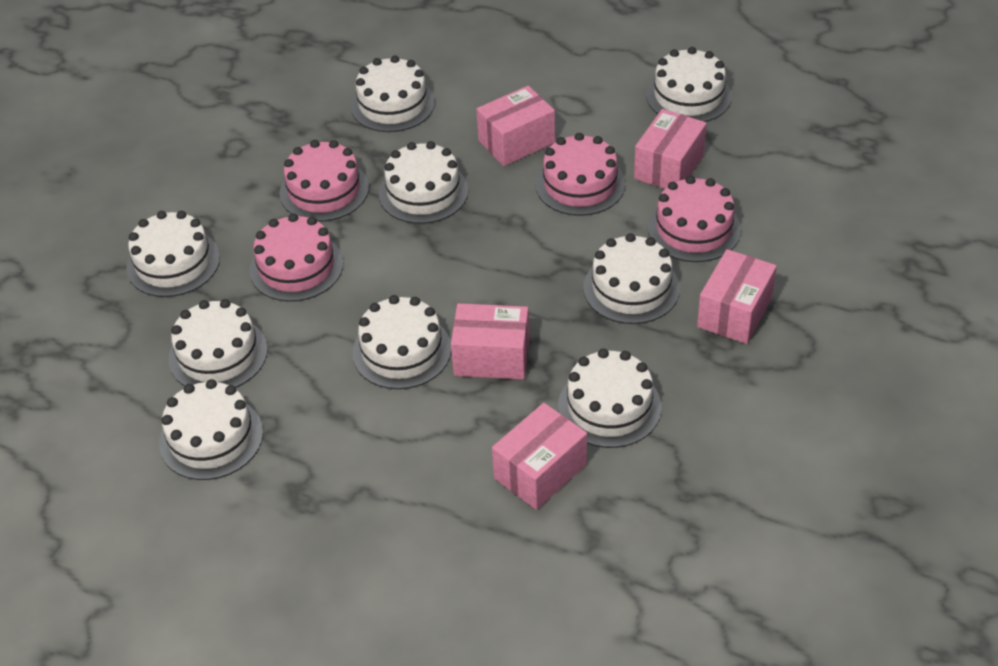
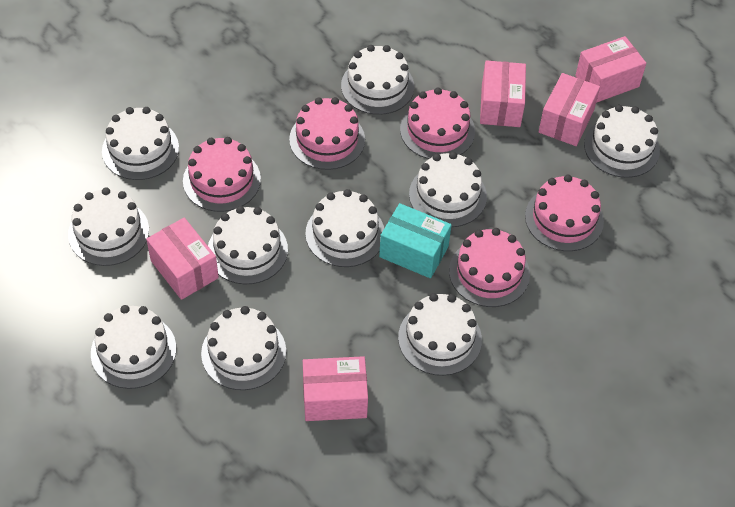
pink cake: [250,213,343,302] [280,140,369,222] [535,133,625,216] [647,176,741,262] = 4 -> [183,137,261,212] [289,97,365,170] [400,88,475,159] [449,228,530,307] [525,175,604,251] = 5
turquoise box: none = 0 -> [379,203,451,278] = 1
white cake: [126,211,220,297] [159,379,263,480] [168,299,268,388] [351,55,435,132] [352,295,451,389] [379,141,468,224] [558,349,662,448] [583,233,680,324] [646,47,732,122] = 9 -> [68,187,149,266] [91,305,176,389] [102,107,179,180] [201,306,286,390] [208,206,288,284] [305,189,384,267] [341,45,414,115] [398,293,482,376] [409,152,487,227] [584,105,660,178] = 10

